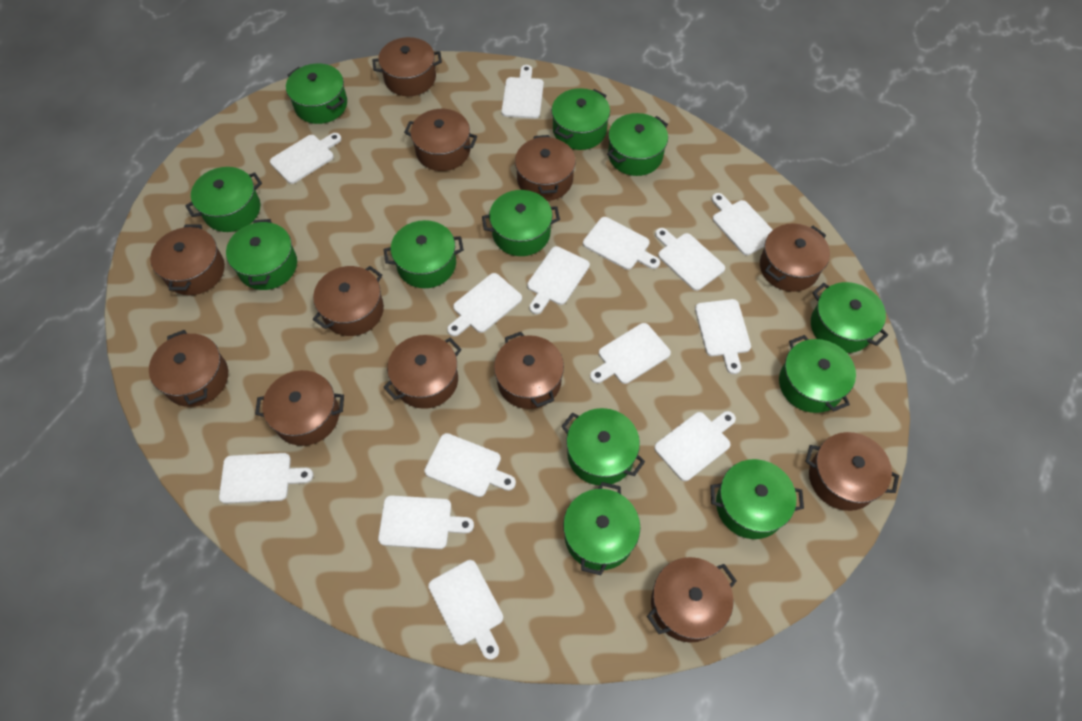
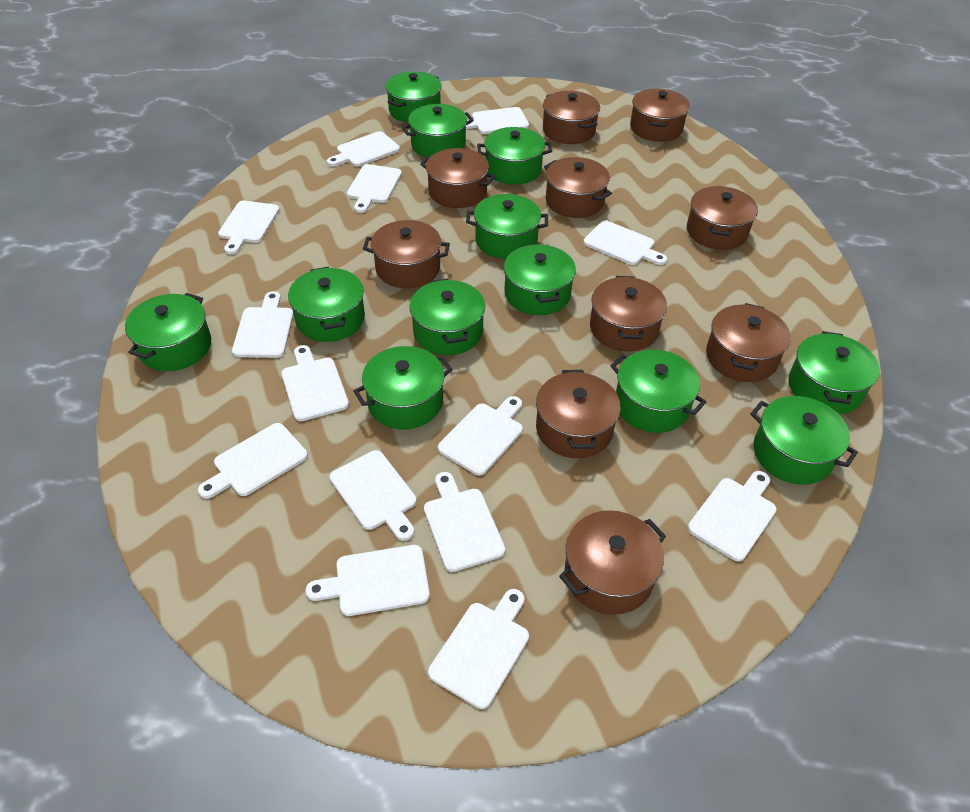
brown pot: [149,330,228,407] [150,224,225,295] [255,370,344,446] [313,266,384,336] [372,37,442,96] [383,335,462,409] [404,109,477,171] [494,332,564,409] [515,135,576,201] [647,557,737,643] [760,223,830,292] [805,432,899,511] = 12 -> [363,220,450,288] [420,148,495,208] [536,370,621,458] [543,91,600,144] [544,157,612,218] [559,510,666,615] [590,276,667,351] [630,89,690,142] [687,186,758,250] [706,303,791,382] = 10

